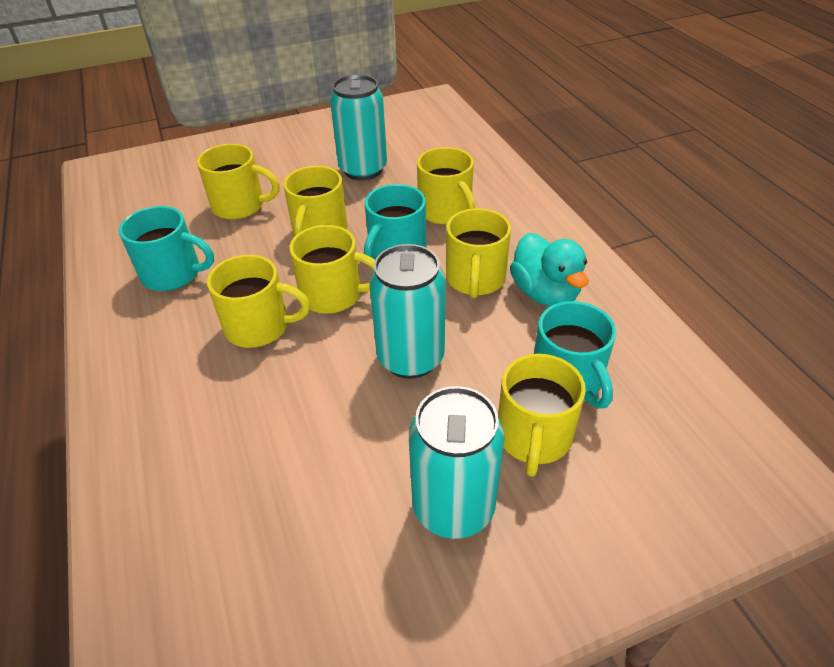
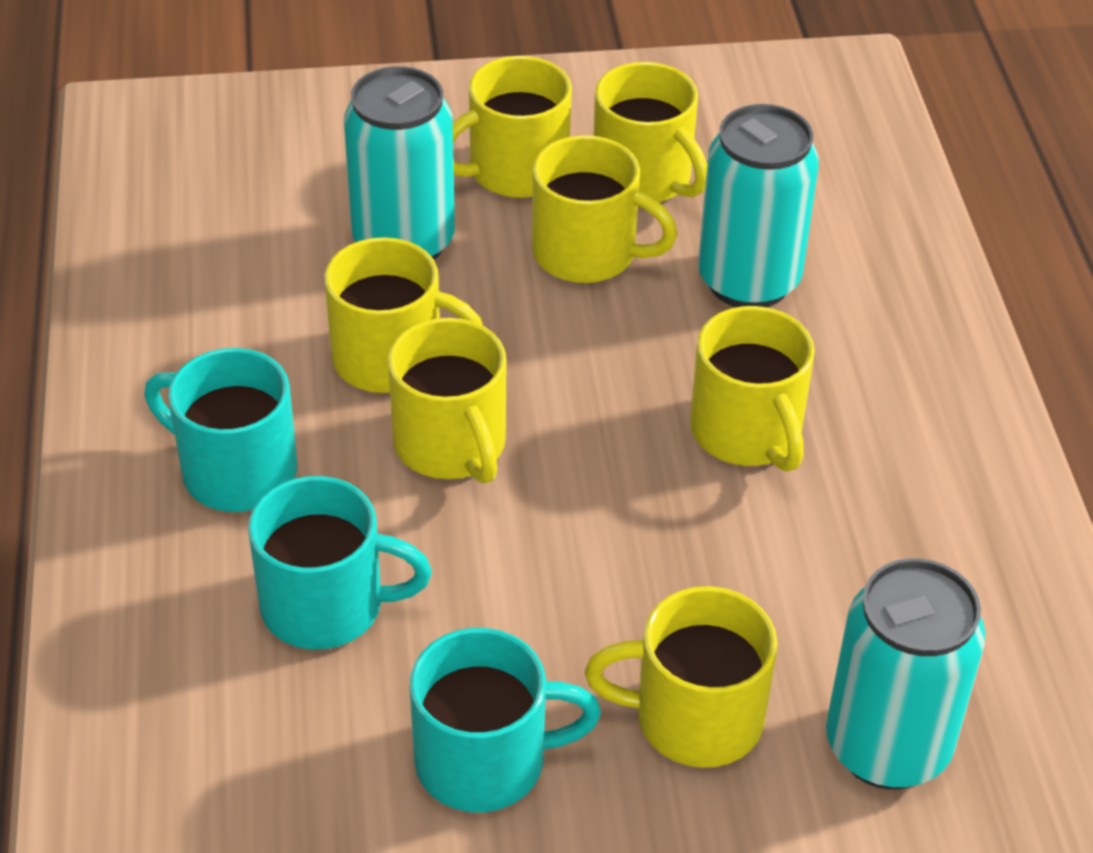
turquoise duck: [510,233,589,306] = 1 -> none = 0

